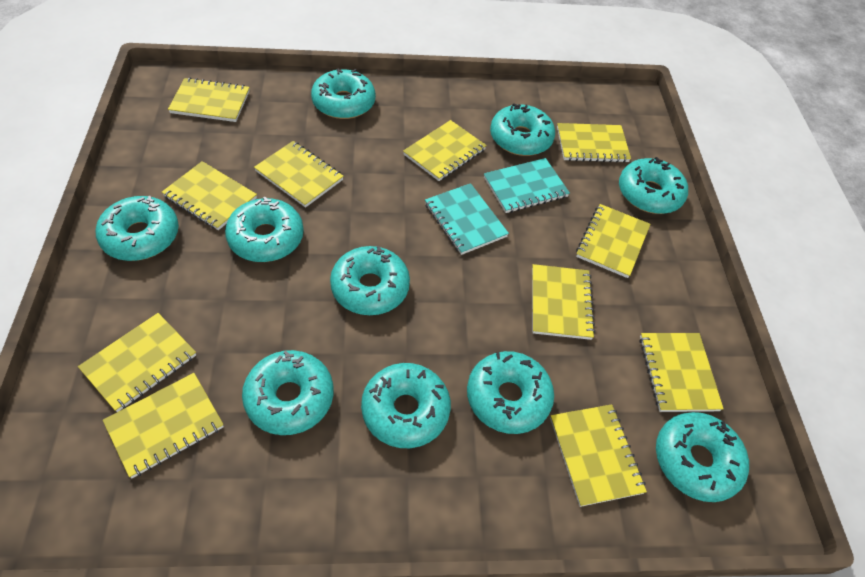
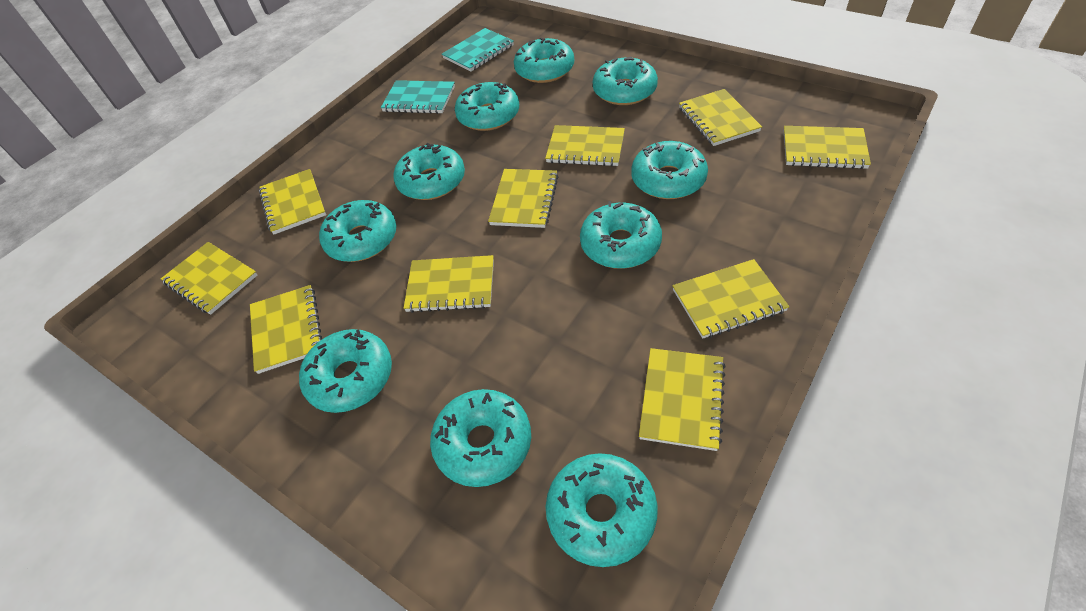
yellow notebook: [78,313,196,412] [103,373,224,478] [162,161,257,230] [168,78,250,122] [254,141,344,208] [403,120,487,181] [532,264,595,340] [550,404,647,507] [557,123,631,163] [576,204,650,278] [640,333,724,412] = 11 -> [161,242,257,315] [250,285,322,374] [259,169,326,235] [404,255,494,313] [488,169,559,228] [545,125,625,166] [639,348,726,451] [673,259,789,339] [679,89,762,146] [783,126,871,169] = 10

